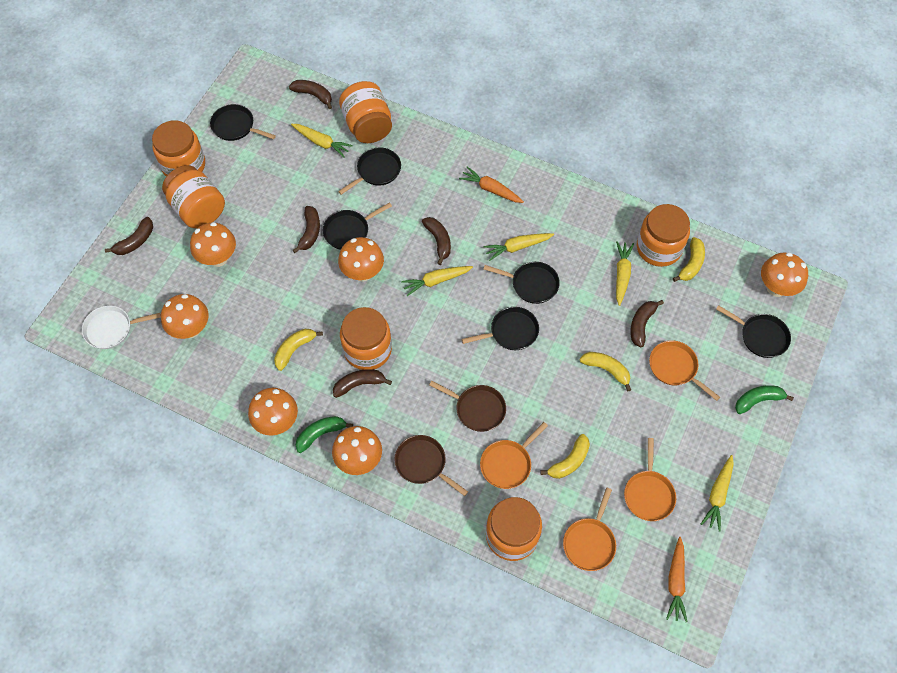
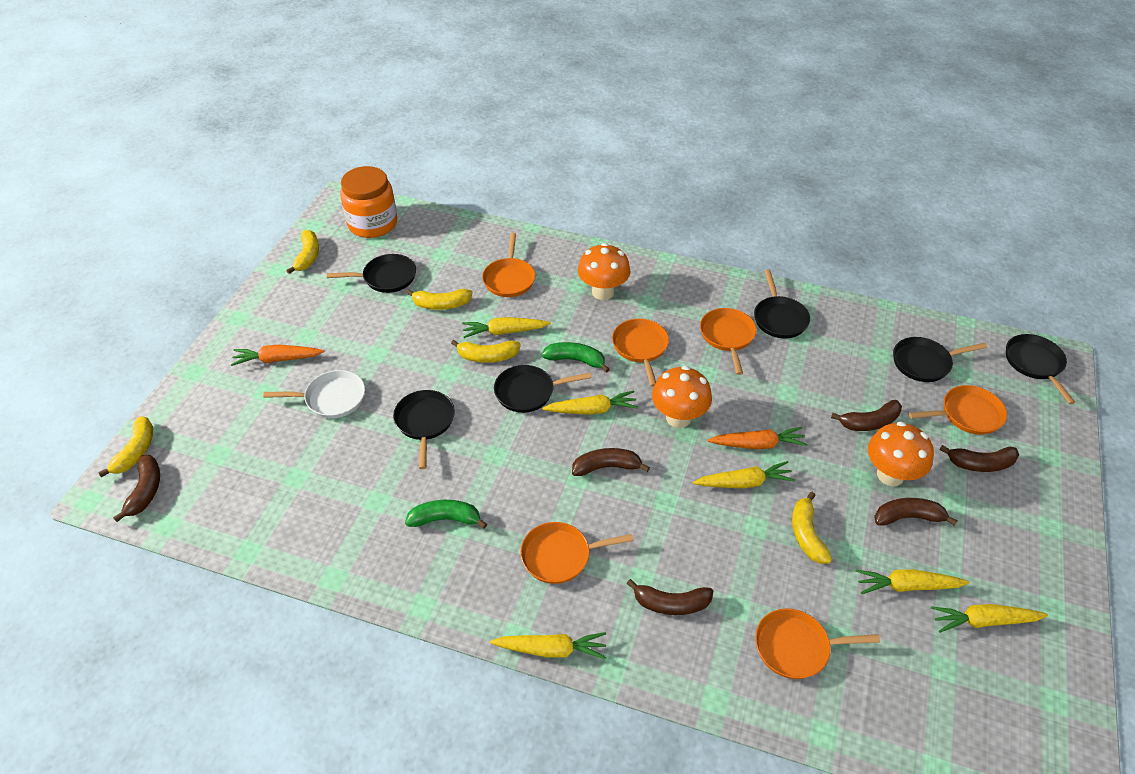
brown pan: [394,435,468,496] [429,381,506,432] = 2 -> none = 0
orange jar: [152,120,205,177] [162,165,225,228] [339,81,392,143] [340,307,392,370] [486,497,542,561] [637,204,690,267] = 6 -> [340,166,397,238] = 1
orange mushroom: [161,294,209,339] [190,222,236,267] [248,388,298,436] [332,426,382,475] [338,237,384,281] [761,252,808,297] = 6 -> [578,243,630,300] [652,366,712,428] [868,421,934,486] = 3
orange pan: [480,422,548,489] [563,487,616,571] [624,438,676,521] [649,340,720,401] = 4 -> [482,233,535,297] [520,522,634,584] [612,319,669,387] [700,308,756,375] [755,608,880,679] [909,385,1007,435] = 6
yellow banana: [274,329,323,371] [540,434,590,479] [580,352,631,391] [673,237,705,282] = 4 -> [98,416,153,477] [286,230,319,274] [406,289,472,310] [451,340,521,363] [792,492,832,564] = 5
yellow carrot: [291,124,353,158] [401,266,473,296] [484,233,554,261] [616,241,634,306] [701,455,734,531] = 5 -> [462,317,551,338] [490,632,607,660] [542,391,638,415] [693,461,795,488] [856,569,970,594] [931,604,1048,633] = 6

